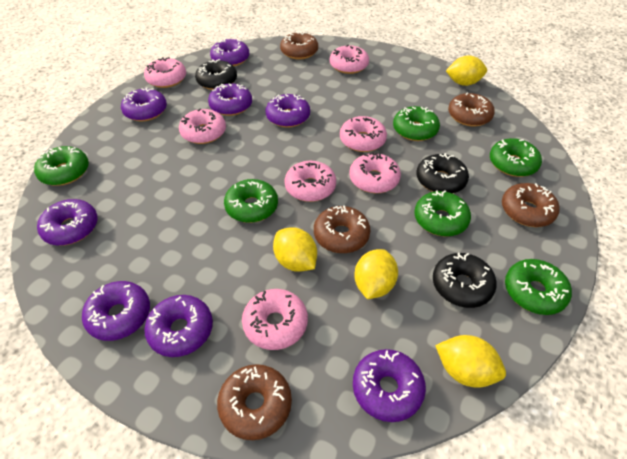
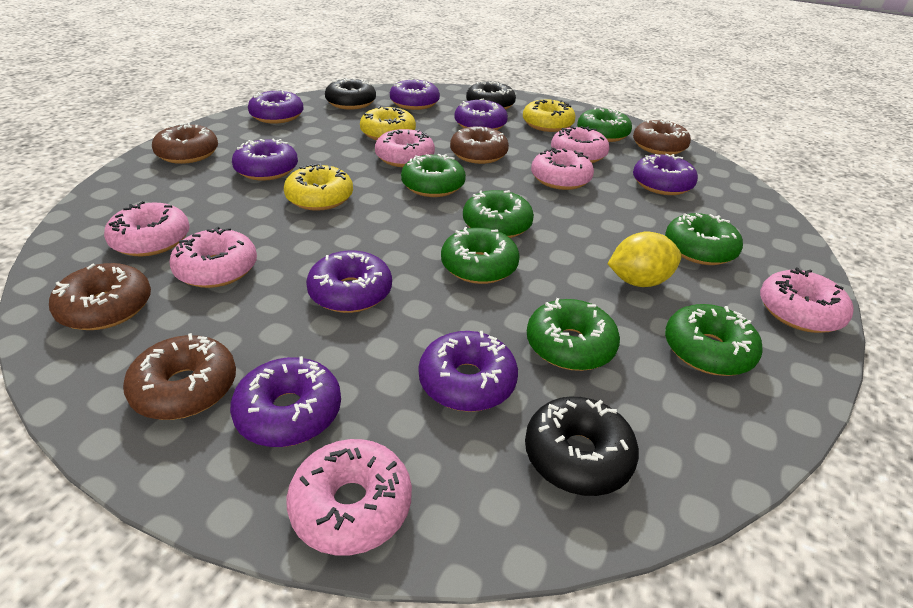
green donut: [34,146,89,186] [224,179,278,223] [393,106,440,141] [415,190,471,237] [490,138,542,177] [505,259,572,315] = 6 -> [401,154,466,197] [441,227,520,284] [463,190,534,238] [527,298,620,371] [577,107,632,142] [665,213,743,265] [665,304,763,376] = 7
yellow donut: none = 0 -> [284,163,353,211] [360,106,416,140] [523,99,576,132] = 3
yellow lemon: [273,227,317,272] [354,249,398,299] [435,335,506,388] [446,55,487,86] = 4 -> [608,231,682,287] = 1

